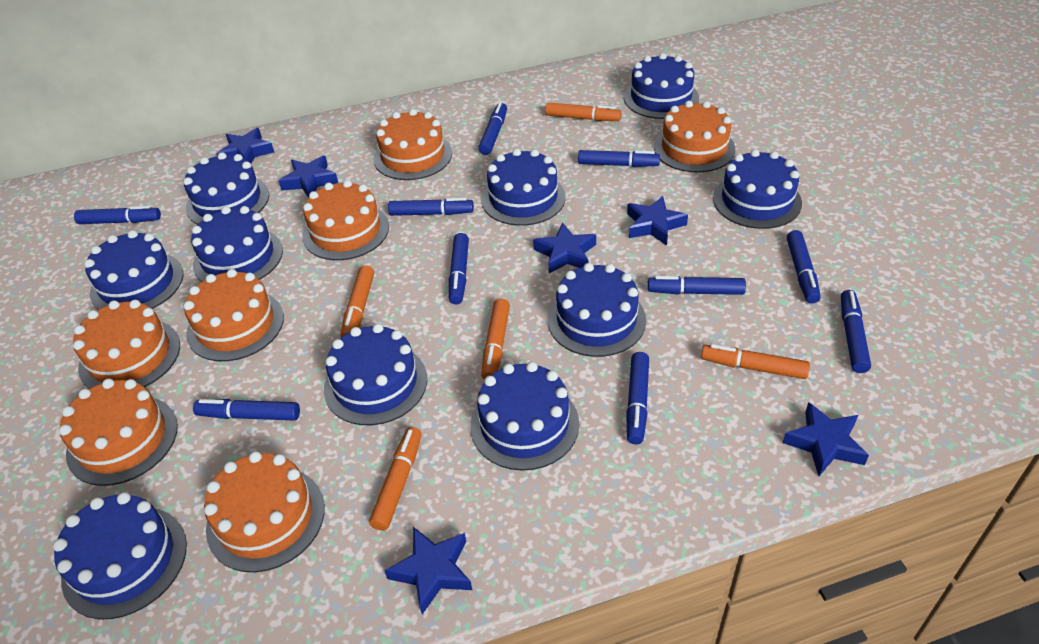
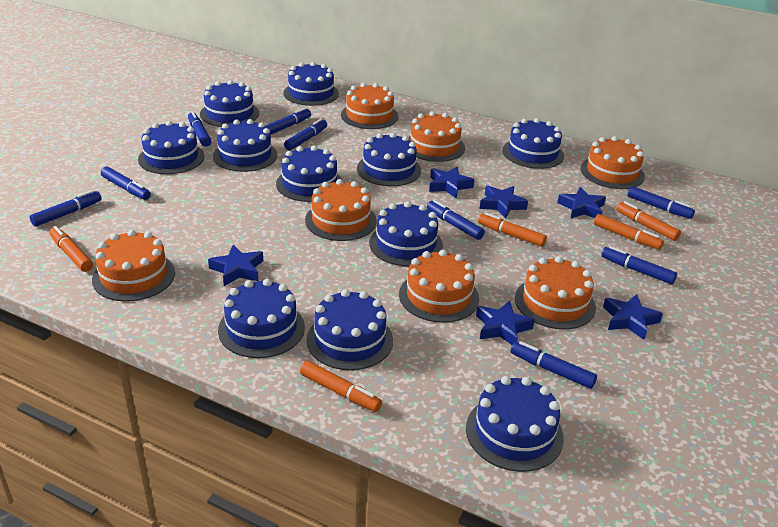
blue cake: [53,492,187,619] [84,230,184,310] [183,152,269,225] [191,206,283,282] [324,324,427,425] [470,362,579,471] [481,149,565,226] [548,263,646,357] [624,53,699,119] [713,149,802,229] = 10 -> [138,121,205,174] [200,80,259,127] [213,119,277,172] [218,279,305,358] [276,146,342,202] [283,62,339,106] [306,289,393,370] [357,133,421,186] [369,201,443,266] [466,376,564,472] [502,118,564,169] = 11
blue marker: [74,206,161,224] [193,399,300,421] [388,198,474,216] [449,233,469,304] [478,102,507,155] [578,150,660,167] [626,352,649,444] [648,276,746,295] [787,230,821,303] [841,290,871,373] = 10 -> [30,190,102,227] [101,167,151,200] [188,111,211,147] [265,108,311,135] [284,119,327,150] [427,200,485,240] [511,341,597,389] [601,246,677,284] [628,186,695,219] = 9

